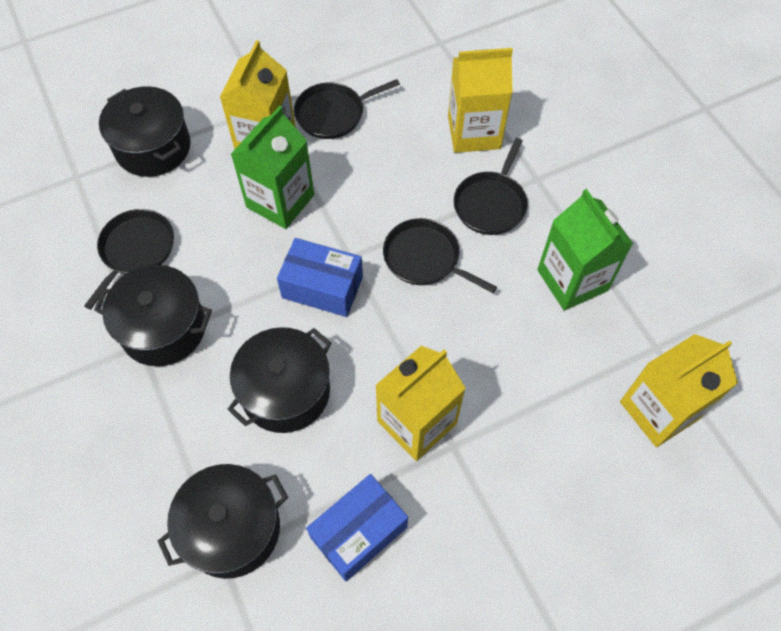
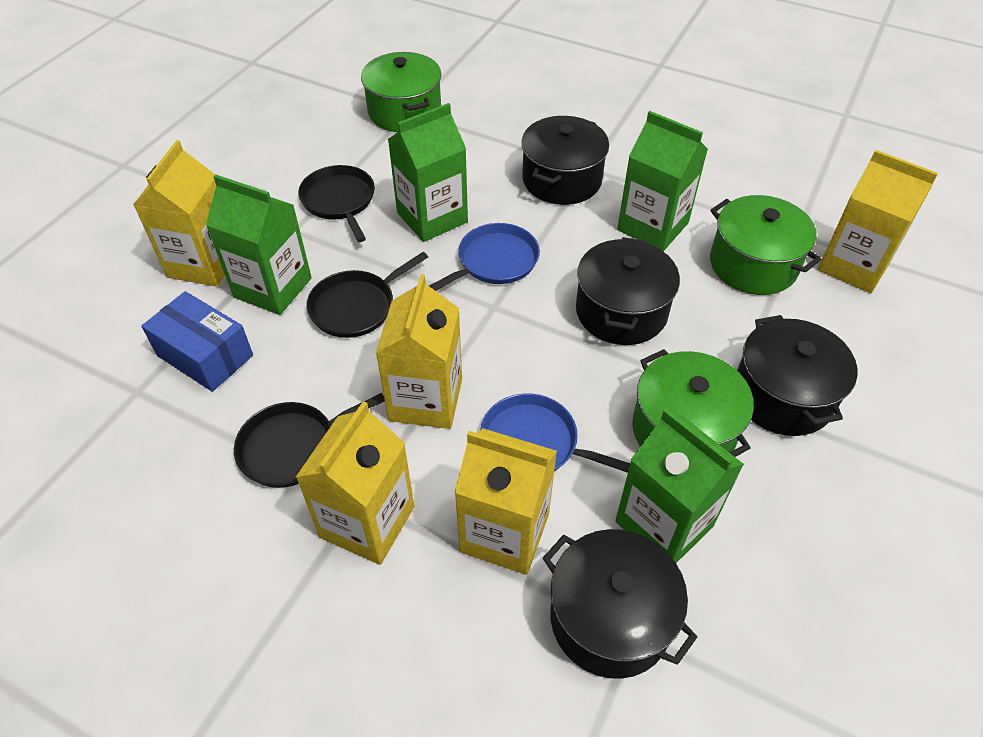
black pan: [84,209,174,310] [294,79,400,139] [383,218,497,293] [454,138,528,235] = 4 -> [234,393,385,488] [298,165,375,242] [306,252,428,338] = 3
blue box: [277,238,363,317] [306,474,408,581] = 2 -> [141,291,253,392] = 1
blue pan: none = 0 -> [429,223,540,291] [480,393,630,473] = 2
green carton: [231,106,314,229] [537,189,633,311] = 2 -> [206,175,312,315] [388,103,468,242] [615,408,744,563] [617,111,708,251] = 4
green pot: none = 0 -> [361,52,442,132] [632,349,754,457] [710,195,821,295] = 3
yellow carton: [220,40,296,149] [375,346,466,461] [448,48,513,153] [620,334,738,447] = 4 -> [133,140,225,287] [296,401,414,565] [376,274,462,429] [454,428,557,575] [818,150,938,293] = 5

